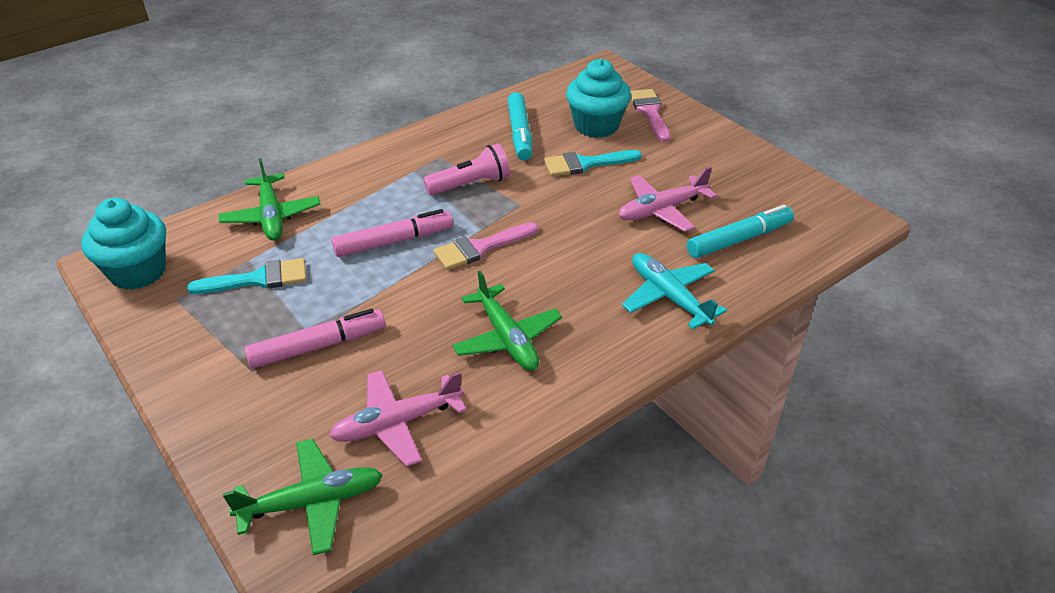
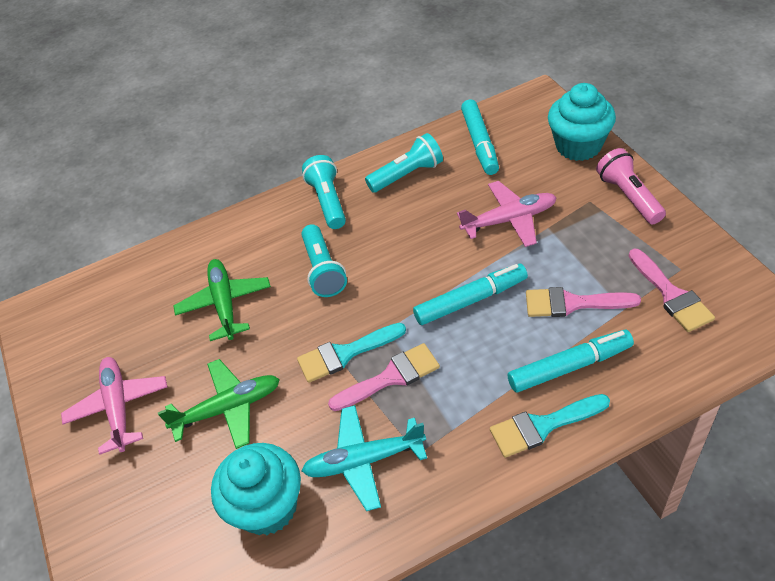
green plane: [218,158,321,241] [223,439,383,555] [452,271,562,371] = 3 -> [158,359,280,449] [173,259,271,341] = 2
pink brush: [433,222,538,270] [630,89,670,142] = 2 -> [328,343,440,411] [526,287,641,317] [629,249,715,332] = 3
pink marker: [244,309,385,369] [332,209,453,257] = 2 -> none = 0
turquoise flashlight: none = 0 -> [301,224,347,297] [302,155,346,229] [365,133,443,193] = 3
turquoise marker: [508,92,532,160] [687,205,794,258] = 2 -> [413,264,528,325] [461,99,499,175] [507,330,634,392] = 3

